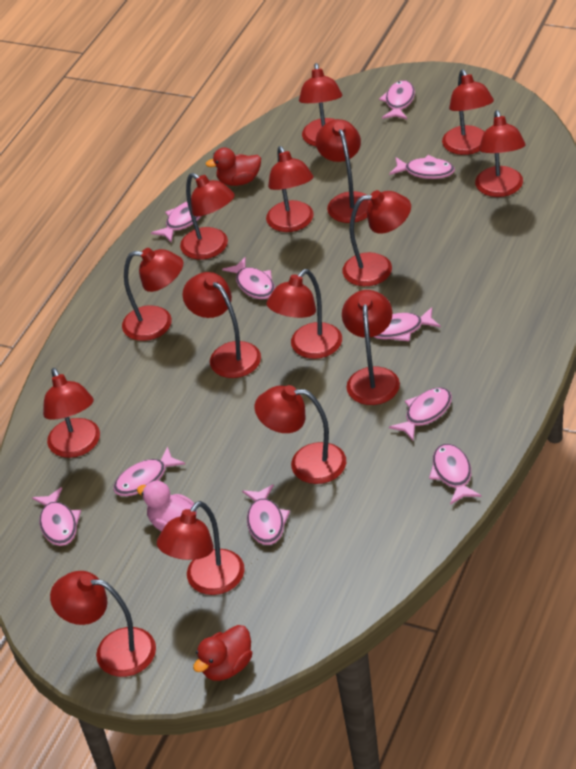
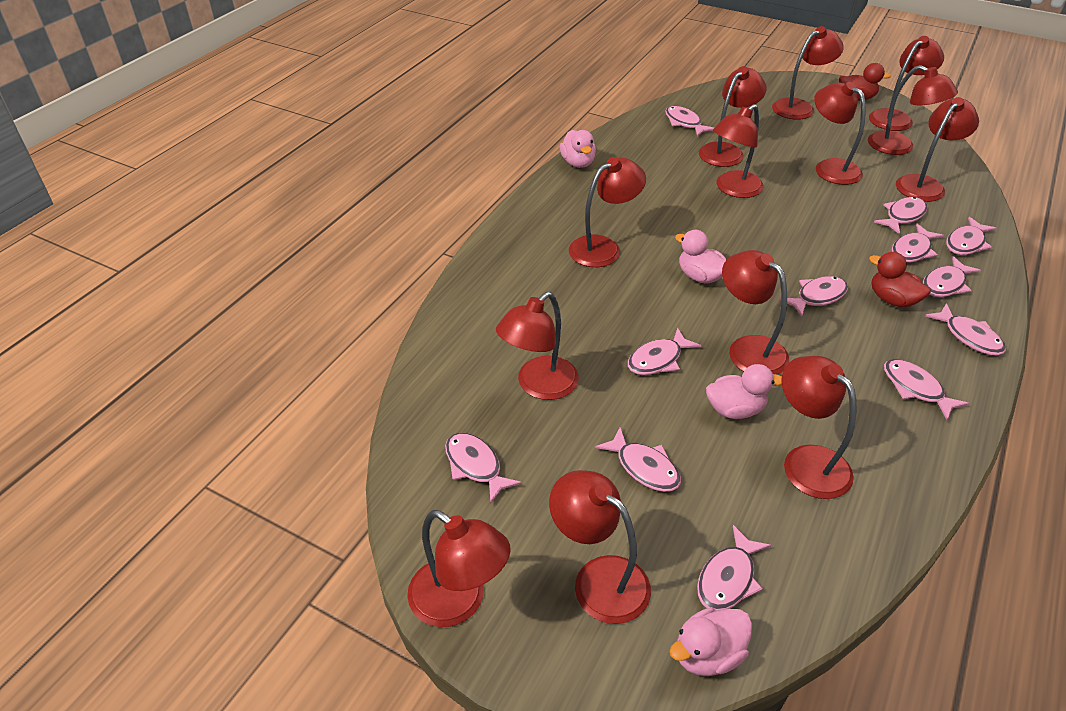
pink duck: [137,481,197,531] = 1 -> [560,130,596,168] [669,607,752,676] [675,230,726,284] [706,364,782,419] = 4
pink fish: [32,487,81,546] [113,446,185,496] [151,202,201,242] [222,257,275,299] [242,484,290,545] [374,307,441,341] [379,80,415,119] [389,155,455,179] [389,387,452,441] [429,444,482,505] = 10 -> [445,433,522,503] [595,427,681,492] [628,328,701,375] [665,106,714,137] [697,525,771,611] [779,276,848,317] [874,197,927,235] [884,359,969,420] [892,224,944,263] [923,256,981,297] [925,303,1006,355] [946,217,997,255] = 12
red lamp: [43,368,100,458] [50,571,156,677] [122,248,183,341] [157,501,245,595] [180,173,235,260] [183,272,261,378] [254,385,346,484] [266,146,314,232] [266,269,342,359] [299,63,343,146] [316,119,371,223] [342,190,411,286] [342,290,400,405] [442,70,494,155] [475,110,526,197] = 15 -> [407,510,511,627] [496,292,579,400] [549,470,651,624] [569,157,646,267] [699,66,767,167] [713,104,764,198] [722,250,789,375] [772,26,844,120] [781,356,856,499] [814,82,866,185] [868,65,958,155] [869,36,944,131] [896,97,979,202] = 13

